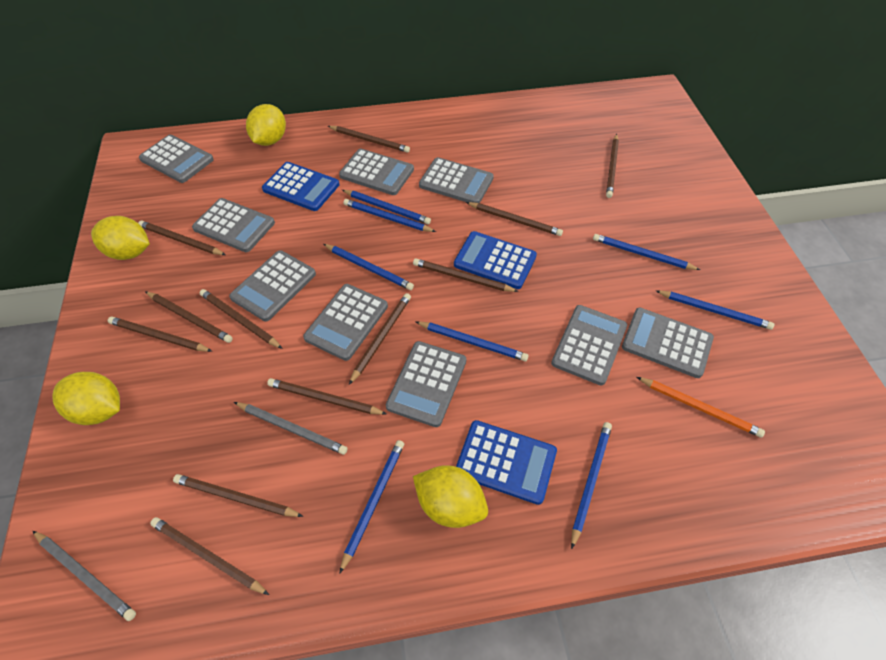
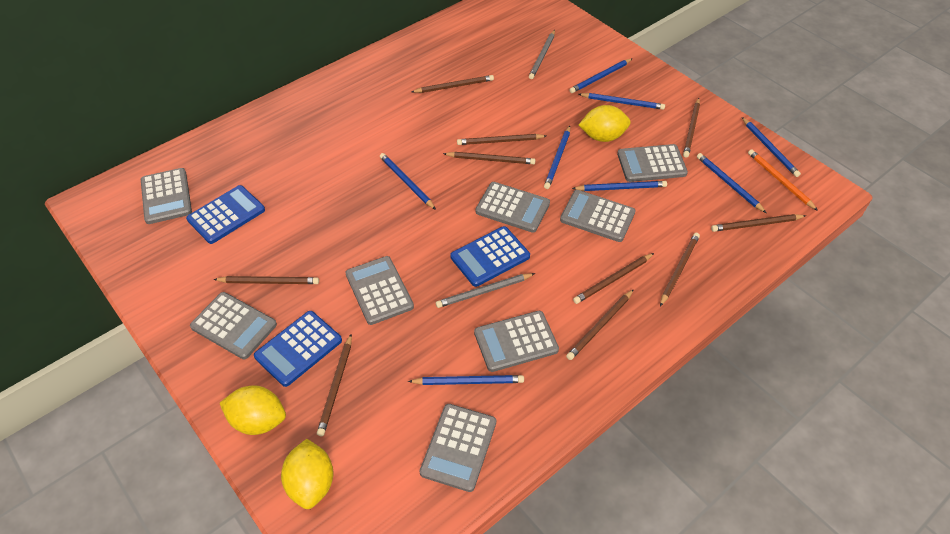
brown pencil: [108,317,212,352] [138,221,226,255] [145,291,233,343] [150,517,269,595] [173,474,303,517] [200,289,283,349] [267,378,387,415] [328,126,410,153] [349,293,411,385] [413,259,519,292] [466,202,563,236] [606,134,619,198] = 12 -> [213,276,319,284] [317,334,352,436] [412,75,494,93] [443,152,535,164] [457,134,546,145] [566,289,634,360] [573,253,654,304] [660,233,700,306] [683,98,700,158] [711,214,806,232] = 10
grey calculator: [139,134,214,183] [192,198,275,252] [229,250,316,321] [303,284,388,361] [339,149,414,195] [386,341,466,427] [419,157,494,203] [551,305,627,385] [622,308,714,378] = 9 -> [141,168,192,224] [190,292,277,359] [345,256,414,325] [420,404,496,492] [474,311,559,372] [475,182,550,233] [560,190,636,242] [617,144,688,182] = 8
yellow lemon: [52,372,120,425] [91,216,150,260] [246,104,286,146] [413,465,488,528] = 4 -> [220,385,286,435] [281,439,334,509] [579,105,630,142] = 3

